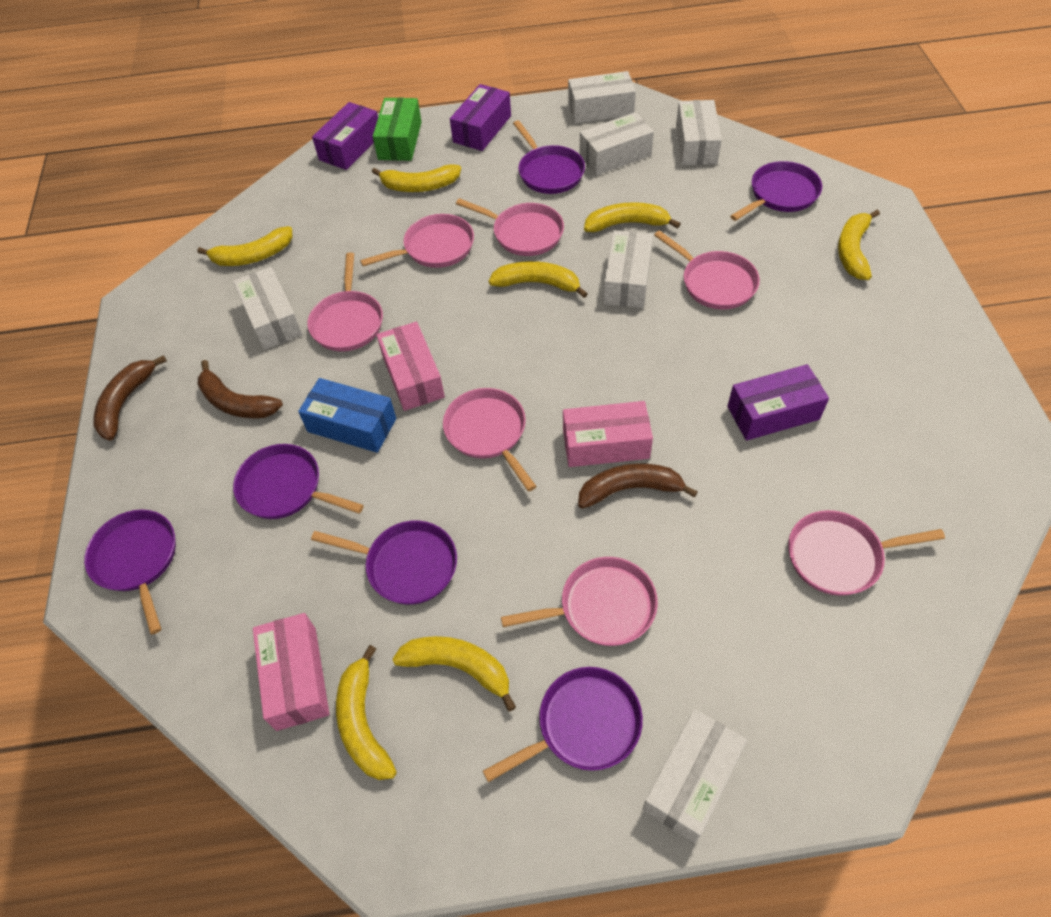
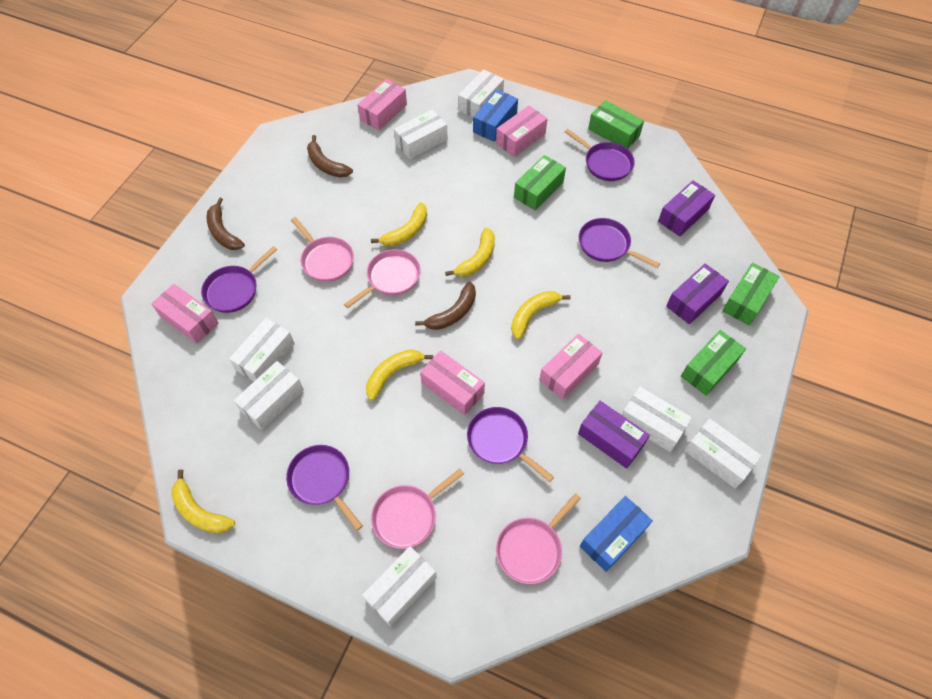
blue box: [298,378,396,453] = 1 -> [473,90,518,142] [580,496,653,572] = 2
green box: [373,97,422,161] = 1 -> [514,155,566,211] [588,100,644,149] [681,330,746,396] [722,262,780,325] = 4
pink box: [253,613,329,731] [376,322,445,411] [563,401,653,467] = 3 -> [151,284,218,344] [357,79,407,130] [420,351,485,415] [496,106,548,157] [539,334,602,400] = 5
pink pan: [308,252,383,351] [360,214,474,268] [443,388,537,491] [456,198,564,256] [501,557,658,646] [654,230,760,309] [788,510,945,596] = 7 -> [291,217,354,282] [344,249,421,308] [371,468,464,549] [496,493,581,584] = 4
purple pan: [84,509,176,634] [233,444,364,519] [311,520,457,605] [483,667,643,782] [513,120,585,194] [730,161,822,221] = 6 -> [201,246,277,313] [286,445,363,531] [467,407,554,482] [565,129,635,181] [579,218,660,268] = 5
white box: [233,267,302,350] [568,71,636,123] [580,112,654,175] [603,230,653,308] [642,709,747,843] [676,100,722,165] = 6 -> [229,318,295,381] [234,361,304,430] [362,546,437,627] [394,110,447,159] [458,69,504,117] [622,387,692,452] [684,418,762,488] = 7
yellow banana: [197,226,292,266] [336,645,397,780] [372,164,461,192] [392,636,516,711] [489,261,588,298] [584,202,681,232] [838,210,880,280] = 7 -> [171,470,235,533] [366,349,433,401] [371,203,427,246] [445,227,495,277] [511,291,571,340] = 5

